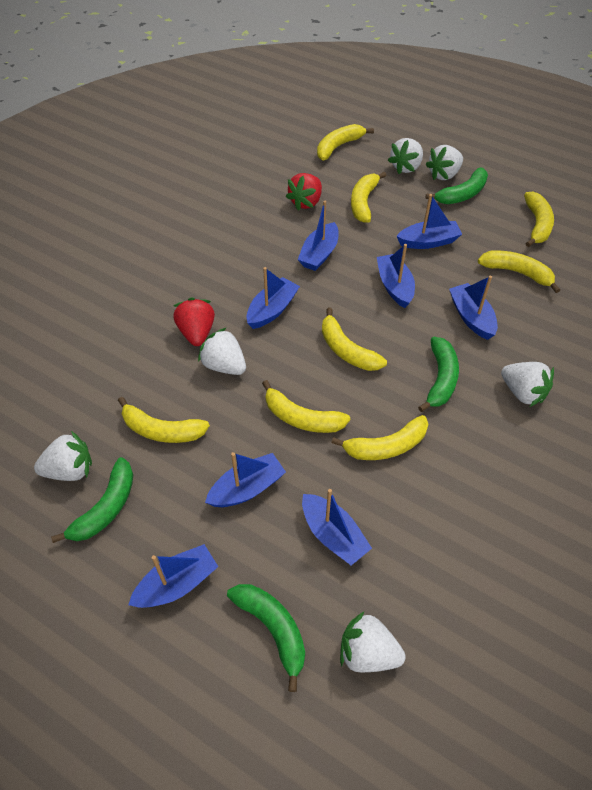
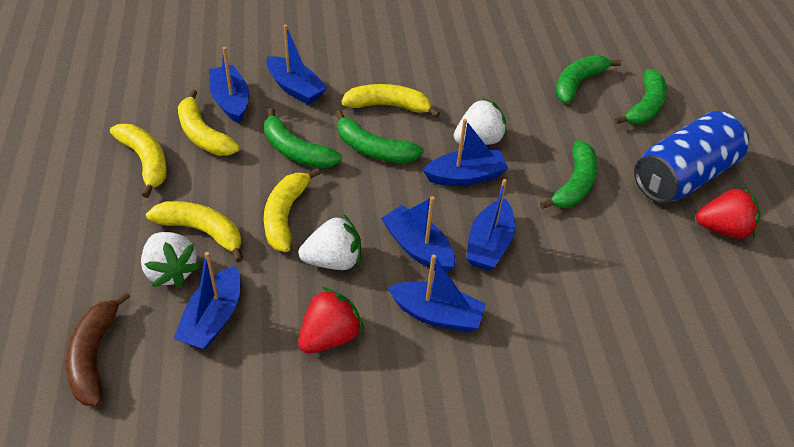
blue boat: [128,544,218,608] [205,452,286,507] [247,267,300,329] [298,201,339,271] [302,489,372,565] [377,244,415,308] [397,194,462,249] [449,276,498,340] = 8 -> [173,252,241,350] [209,47,249,124] [266,25,327,105] [381,196,455,273] [388,254,486,332] [423,119,508,186] [466,179,515,271] = 7
blue can: none = 0 -> [634,111,749,203] = 1
brown banana: none = 0 -> [65,291,130,407] = 1
green banana: [51,457,133,543] [227,584,305,692] [418,337,459,412] [426,168,488,204] = 4 -> [264,108,342,168] [336,110,424,163] [540,140,598,209] [556,55,621,104] [615,69,667,124] = 5
white strawberry: [34,431,92,481] [198,328,246,375] [340,611,406,672] [388,138,423,174] [426,145,463,180] [501,362,554,407] = 6 -> [141,232,200,287] [299,214,361,270] [454,97,507,145] = 3
yellow banana: [118,397,210,443] [262,380,350,433] [317,124,374,160] [322,308,387,371] [331,415,428,460] [351,172,387,223] [478,250,560,293] [524,192,554,247] = 8 -> [110,124,167,198] [146,201,243,262] [178,90,240,156] [264,168,320,252] [341,84,440,118] = 5

